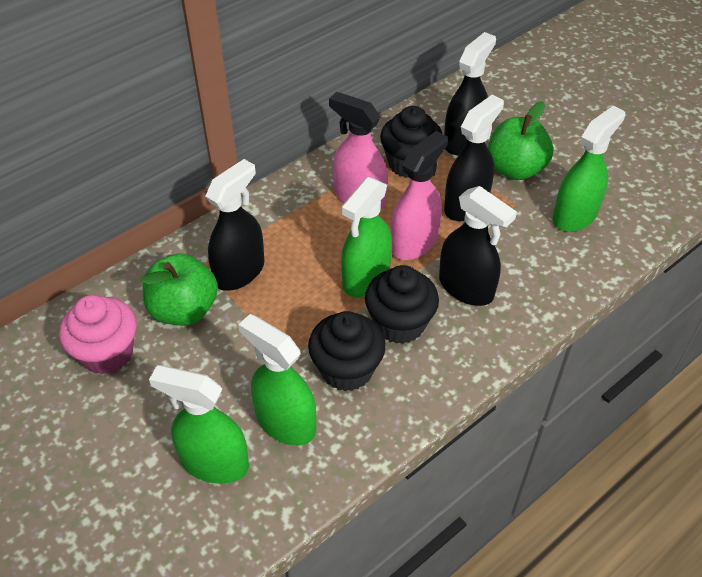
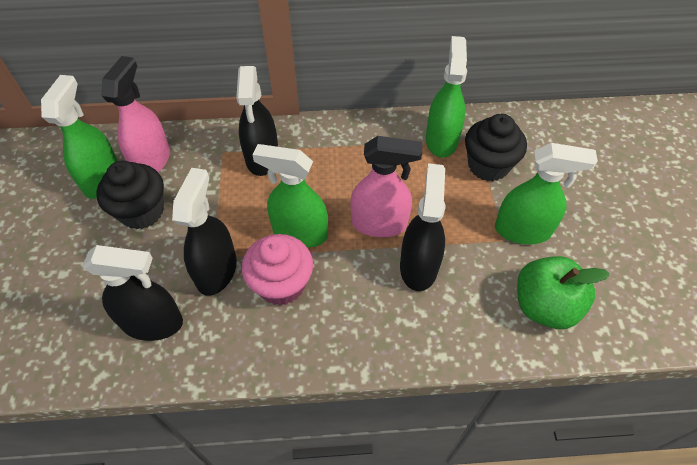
black cupcake: [308,311,386,391] [365,265,439,344] [380,106,442,178] = 3 -> [96,160,164,229] [465,114,527,181] = 2
green apple: [141,253,218,325] [488,101,553,180] = 2 -> [517,256,610,329] = 1

